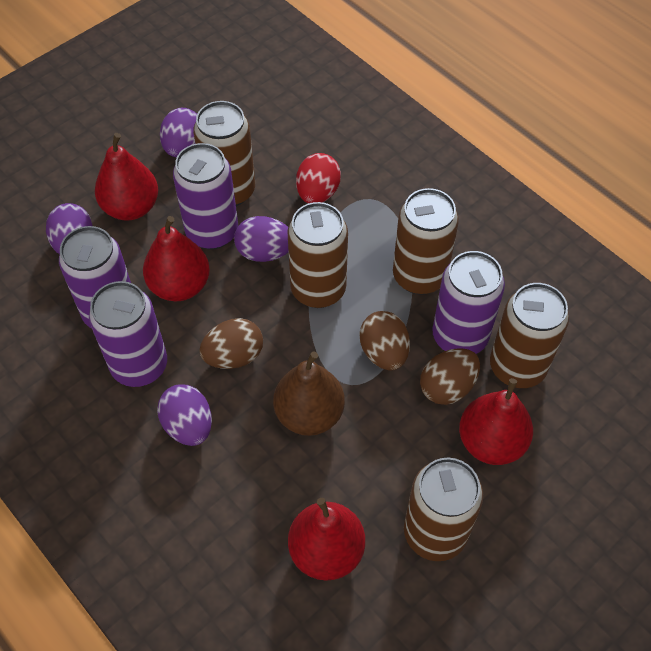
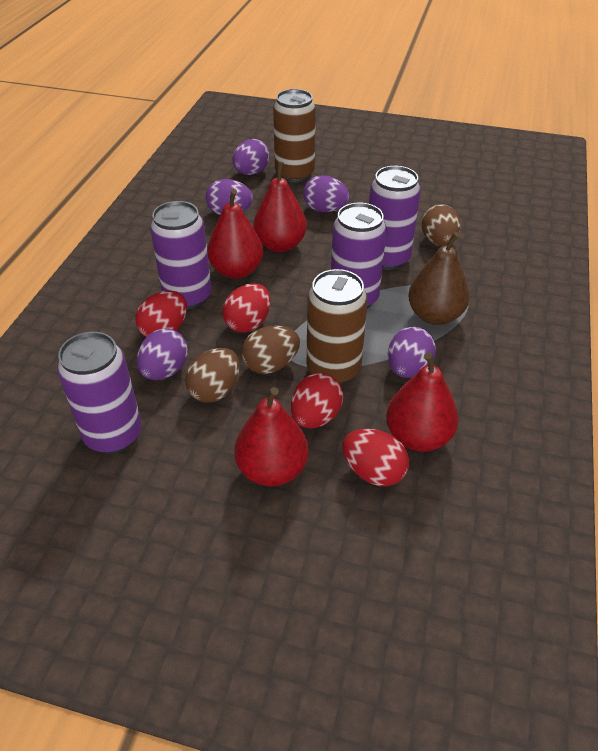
brown can: [193,101,255,206] [287,202,348,308] [393,188,459,295] [404,458,483,561] [490,283,569,388] = 5 -> [273,89,316,183] [307,269,368,385] = 2
purple egg: [46,203,93,254] [157,384,212,446] [160,108,197,157] [234,216,289,262] = 4 -> [137,328,188,380] [205,179,253,215] [232,139,270,175] [303,175,350,212] [388,327,436,378] = 5
red egg: [296,153,341,203] = 1 -> [136,291,187,337] [222,283,271,333] [291,373,343,428] [342,429,409,486] = 4

